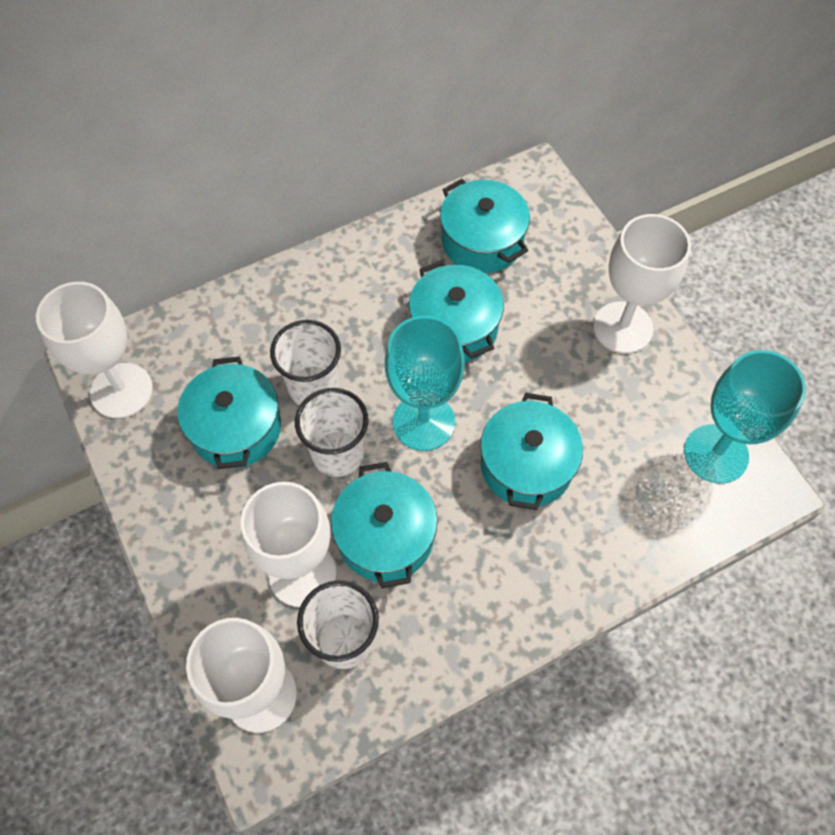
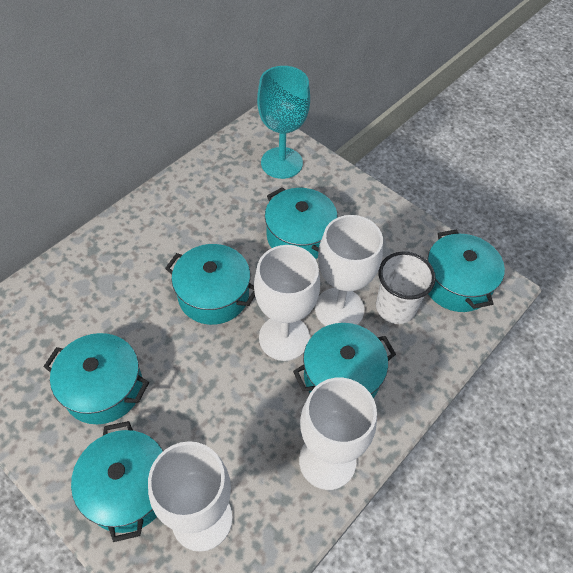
turquoise goblet: [385,316,465,451] [684,350,806,484] = 2 -> [257,66,310,179] = 1
turquoise pot: [177,357,281,469] [331,462,438,588] [409,260,504,362] [440,179,530,273] [480,393,583,510] = 5 -> [44,333,149,424] [71,421,163,542] [165,244,255,325] [265,187,338,259] [293,323,396,398] [427,229,505,312] = 6
white cup: [270,320,341,405] [295,388,368,477] [297,580,379,669] = 3 -> [376,252,436,324] = 1

